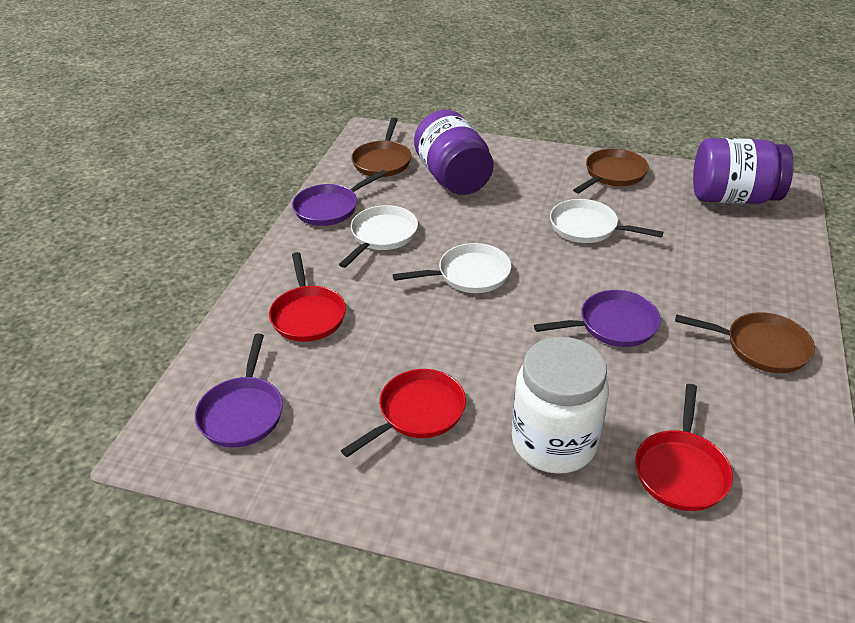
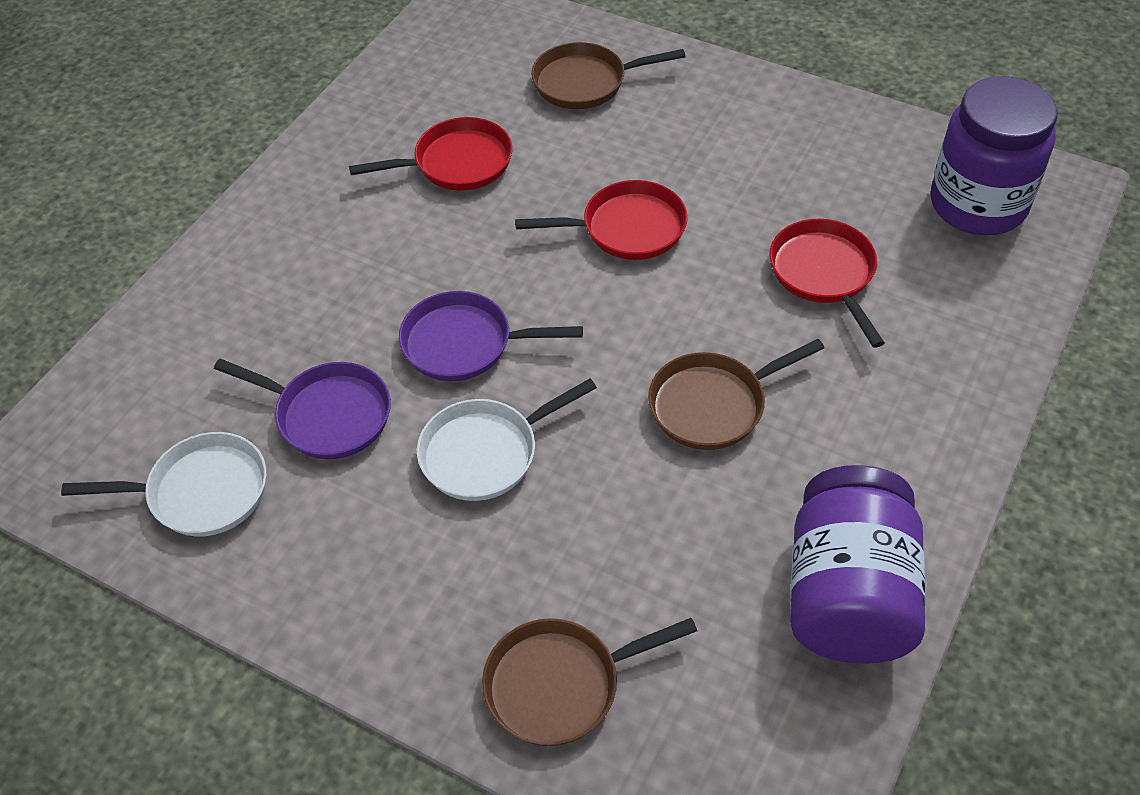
purple pan: [195,334,283,448] [292,170,387,226] [534,290,661,347] = 3 -> [214,359,391,459] [399,291,583,381] = 2
white jar: [512,337,609,474] = 1 -> none = 0
white pan: [339,205,418,268] [393,243,511,293] [550,199,664,243] = 3 -> [61,432,267,537] [417,379,597,501] = 2

